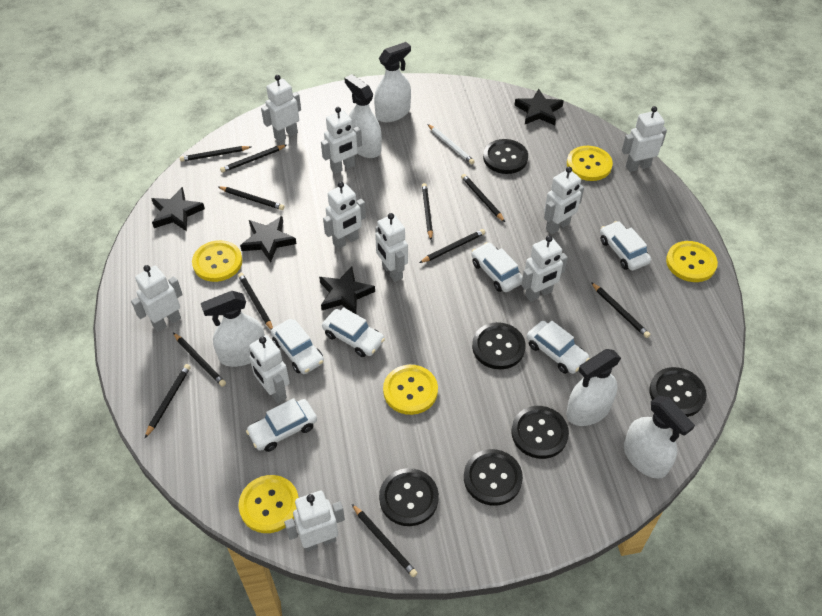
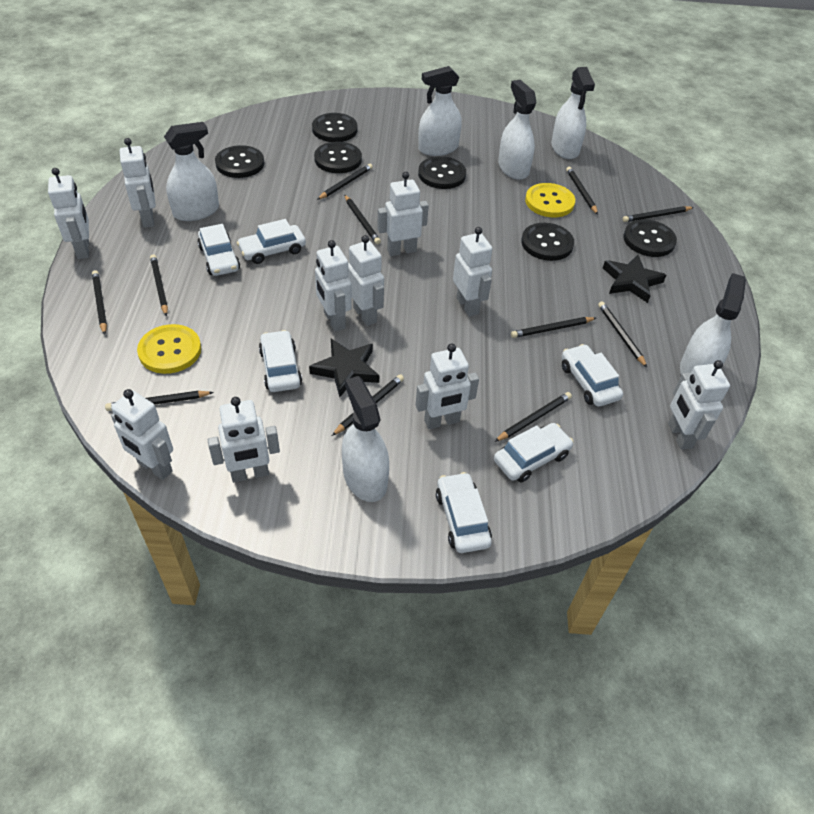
black star: [151,187,205,231] [240,216,297,262] [319,266,375,315] [515,89,564,125] = 4 -> [309,339,379,397] [603,255,666,303] = 2
white pencil: [427,124,475,164] = 1 -> none = 0
white spray bottle: [201,291,265,367] [345,74,382,158] [374,42,411,122] [566,349,621,426] [624,395,695,479] = 5 -> [164,122,219,221] [342,376,389,502] [418,66,462,156] [498,80,537,180] [551,67,595,159] [680,273,746,375] = 6
yellow button: [192,240,242,282] [239,475,299,533] [383,365,438,415] [567,146,613,181] [666,241,718,282] = 5 -> [137,324,201,374] [525,183,575,217] = 2

